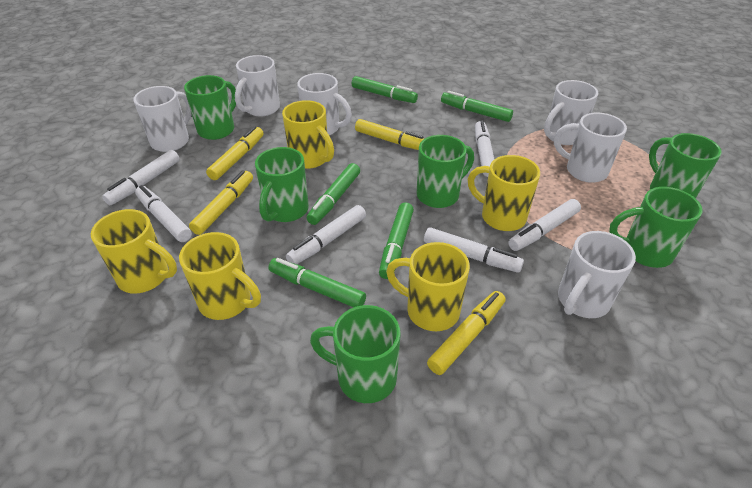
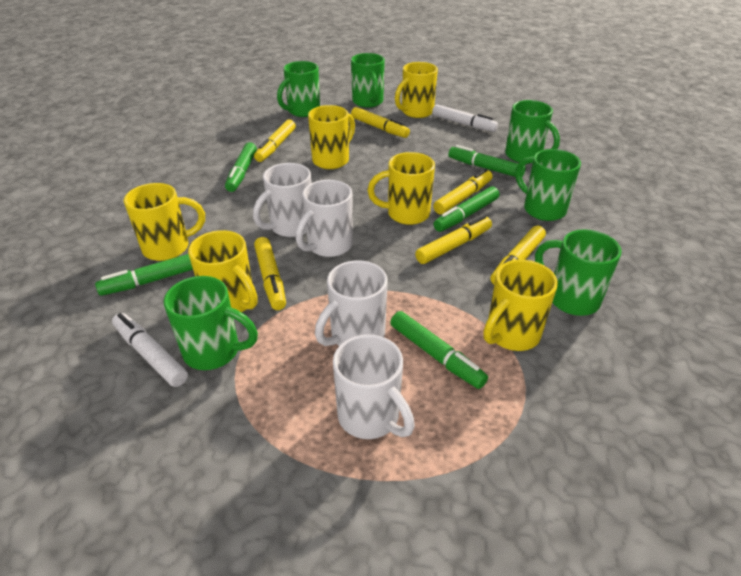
white marker: [102,150,180,205] [135,185,192,242] [286,205,366,264] [424,227,524,273] [475,120,494,177] [509,199,581,251] = 6 -> [112,313,188,387] [432,104,498,132] = 2
white mug: [133,86,192,152] [235,55,280,116] [297,73,352,135] [544,80,598,145] [554,113,627,183] [558,231,636,318] = 6 -> [253,163,312,237] [296,180,353,257] [315,260,388,346] [333,334,415,439] = 4
yellow marker: [189,170,253,235] [206,126,264,180] [355,119,424,150] [427,291,505,375] = 4 -> [254,119,296,162] [254,237,286,310] [351,107,410,138] [415,216,492,264] [433,169,493,214] [490,226,546,284] = 6
yellow mug: [91,209,177,294] [179,232,261,320] [282,100,334,169] [386,242,470,331] [468,155,540,231] = 5 -> [124,183,205,261] [188,230,258,312] [308,105,355,169] [368,152,435,225] [395,62,438,118] [483,260,558,351] = 6

